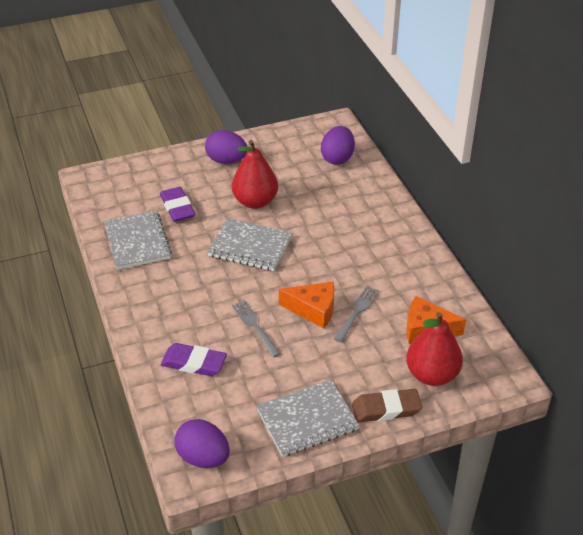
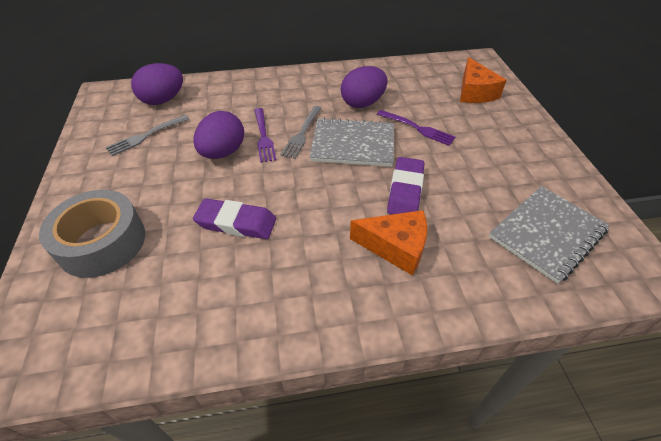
brown eraser: [352,389,422,423] = 1 -> none = 0
grey notebook: [104,211,172,270] [207,218,292,271] [256,380,359,457] = 3 -> [309,117,394,167] [489,186,610,284] = 2
grey tape: none = 0 -> [39,190,145,278] = 1
purple fork: none = 0 -> [254,108,276,163] [377,110,456,146] = 2
red pear: [232,140,278,209] [406,312,463,386] = 2 -> none = 0

